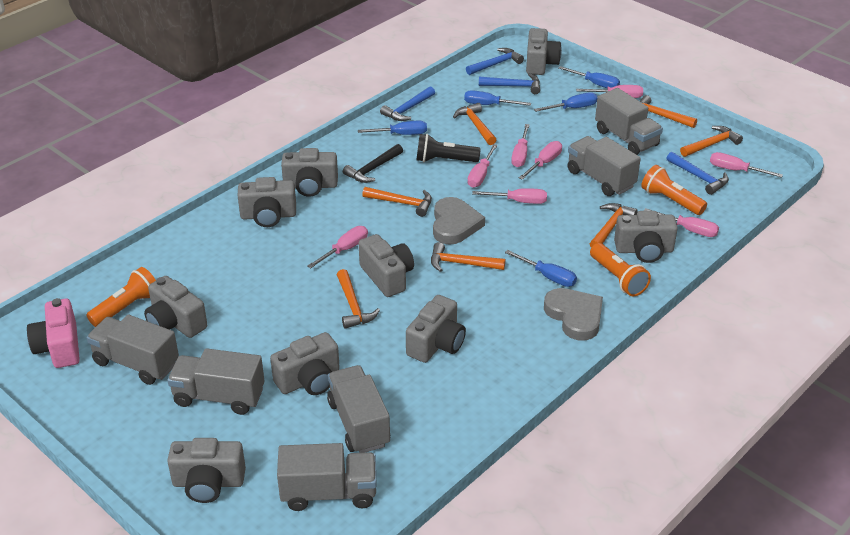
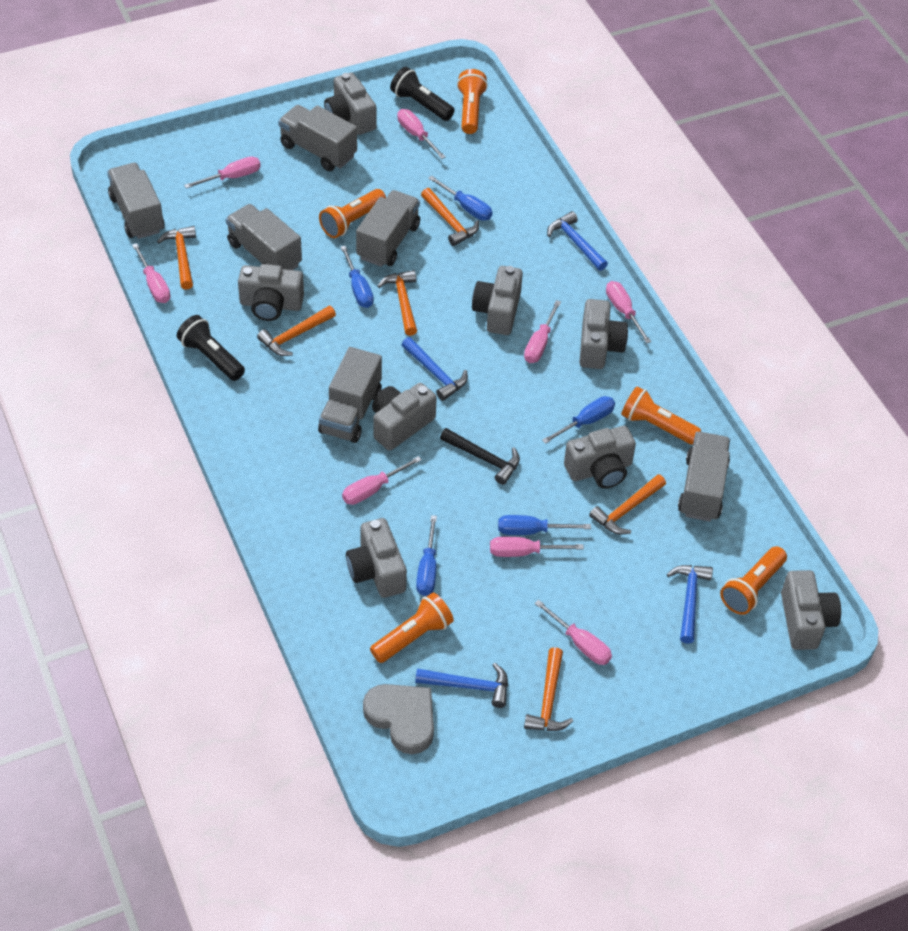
black flashlight: [416,134,481,162] = 1 -> [177,315,245,381] [390,67,455,121] = 2
grey camera: [144,276,207,338] [167,438,246,503] [237,177,296,227] [270,332,340,395] [281,148,338,197] [359,234,414,297] [406,295,466,363] [526,28,562,75] [614,211,678,263] = 9 -> [238,264,304,321] [324,73,376,135] [346,518,407,598] [372,383,437,451] [472,266,523,335] [564,426,636,489] [579,299,628,369] [781,570,841,650] = 8
grey heart: [433,197,485,245] [544,288,603,341] = 2 -> [363,684,434,754] = 1
orange flashlight: [86,267,156,327] [590,243,651,296] [641,165,707,215] = 3 -> [319,189,386,238] [370,592,454,663] [457,69,488,134] [621,386,701,445] [720,546,787,615] = 5
orange hammer: [337,269,380,329] [362,187,432,217] [431,242,505,272] [453,103,496,145] [590,203,638,247] [640,95,697,128] [680,126,743,157] = 7 -> [157,226,196,290] [257,306,336,356] [377,270,417,336] [421,188,479,246] [524,647,573,731] [589,474,666,535] = 6
pink camera: [27,298,80,368] = 1 -> none = 0

